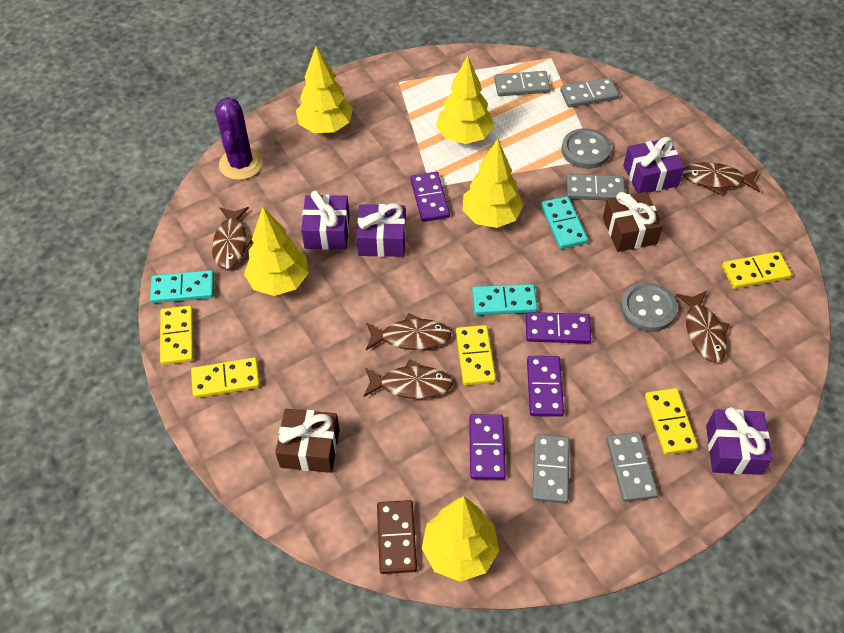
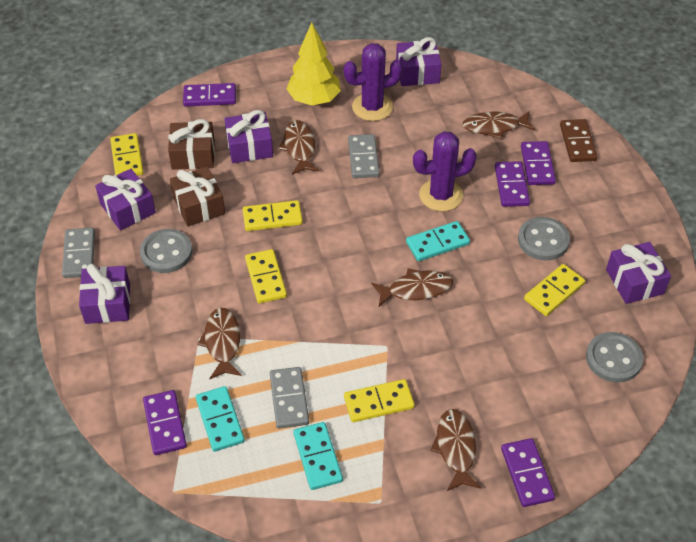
grey button: [561,128,611,169] [621,282,678,332] = 2 -> [140,229,192,273] [518,217,570,260] [586,332,643,383] = 3
grey domino: [494,71,551,96] [532,434,570,503] [560,78,619,108] [566,174,625,200] [606,432,658,502] = 5 -> [62,227,95,278] [270,367,309,429] [348,134,380,178] = 3
purple cactus: [215,97,263,180] = 1 -> [344,43,403,121] [413,131,477,211] = 2
purple domino: [411,172,450,222] [469,414,506,480] [526,312,591,343] [527,356,564,417] = 4 -> [143,390,187,455] [183,83,236,107] [495,161,530,207] [501,438,555,507] [521,141,556,185] = 5
purple gift: [301,190,350,250] [356,203,406,257] [623,137,685,193] [706,407,772,475] = 4 -> [79,264,130,324] [95,169,156,230] [224,110,273,163] [396,37,441,86] [606,242,671,304] = 5
yellow tree: [244,207,309,296] [296,46,353,133] [421,496,499,582] [436,56,494,144] [463,139,524,228] = 5 -> [287,22,341,106] = 1

